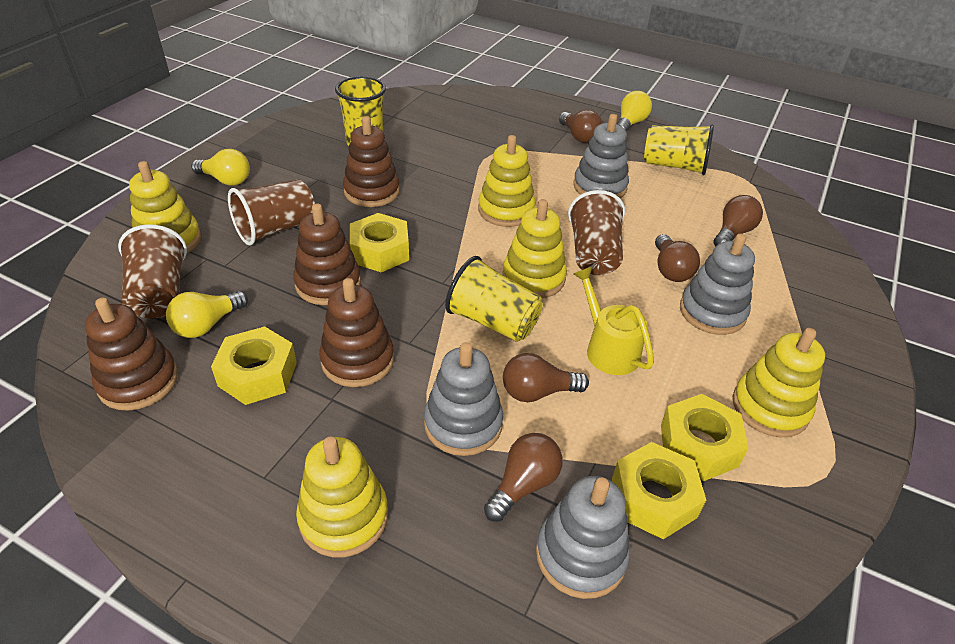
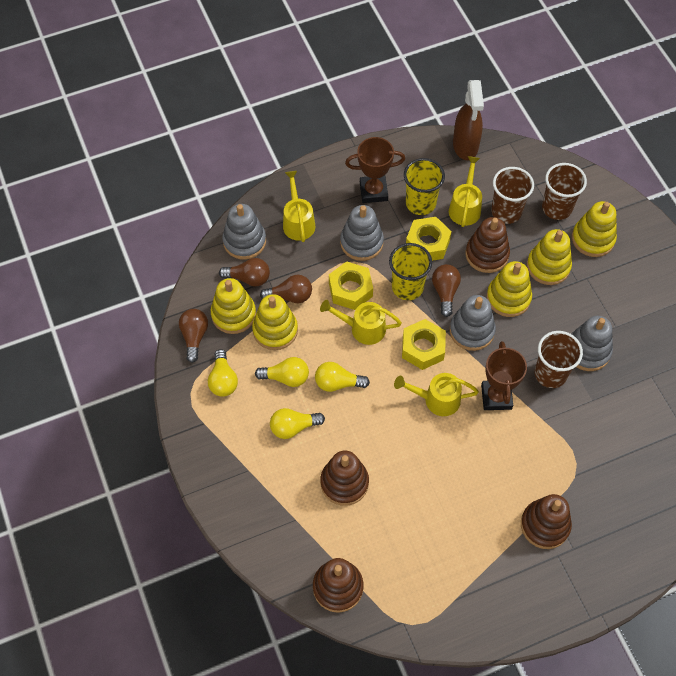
brown light bulb: [484,433,563,522] [503,353,589,402] [559,110,602,143] [655,234,700,282] [713,195,763,246] = 5 -> [179,309,208,363] [219,258,270,286] [260,275,312,303] [432,264,461,317] = 4
brown spray bottle: none = 0 -> [453,80,484,160] = 1
brown trophy: none = 0 -> [345,137,405,203] [481,341,527,410] = 2
yellow cup: [335,76,386,146] [445,256,543,342] [644,125,714,175] = 3 -> [389,243,432,300] [404,158,445,215] = 2
yellow light bulb: [166,291,248,338] [191,149,250,186] [617,91,652,131] = 3 -> [208,349,238,397] [255,357,309,387] [270,408,325,439] [315,362,370,392] = 4
yellow nut: [211,327,297,405] [350,213,409,272] [612,442,706,539] [661,394,749,481] = 4 -> [329,261,373,310] [402,319,446,370] [406,217,452,261] = 3
yellow watering can: [573,267,654,375] = 1 -> [283,171,315,242] [320,300,402,345] [394,373,479,416] [449,156,482,227] = 4

